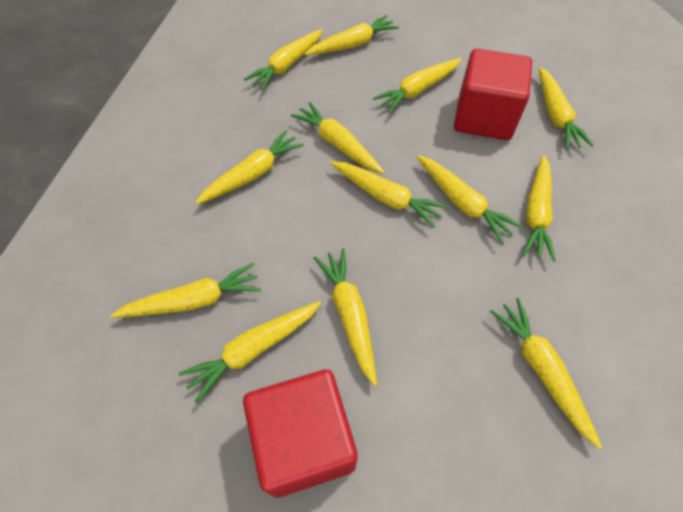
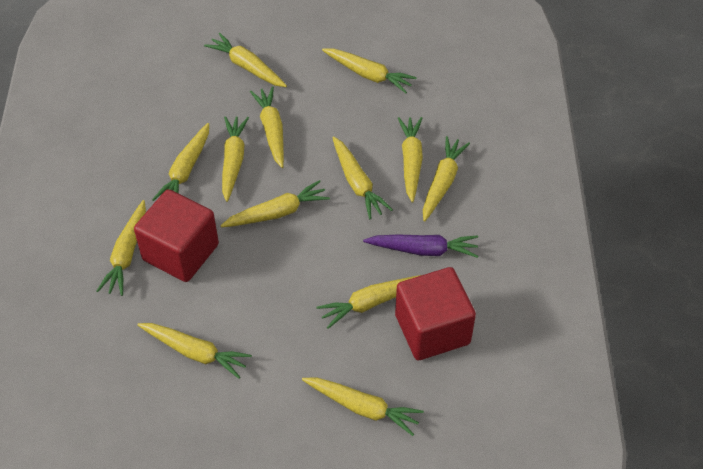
purple carrot: none = 0 -> [363,234,478,258] = 1

